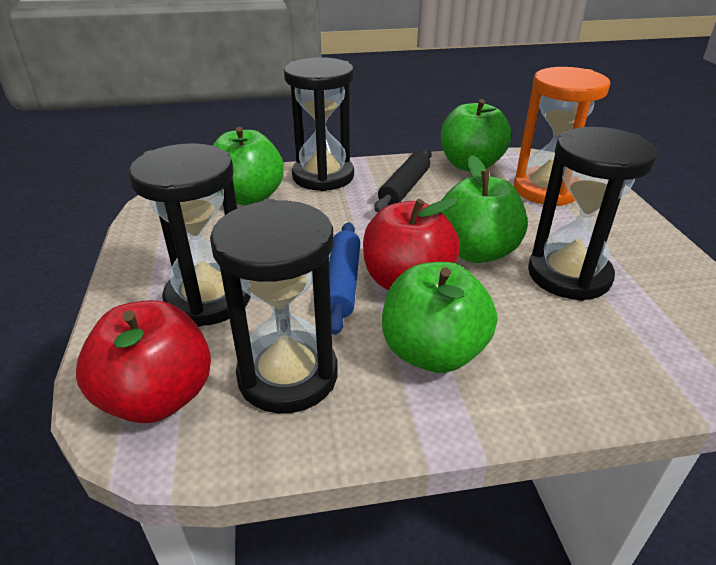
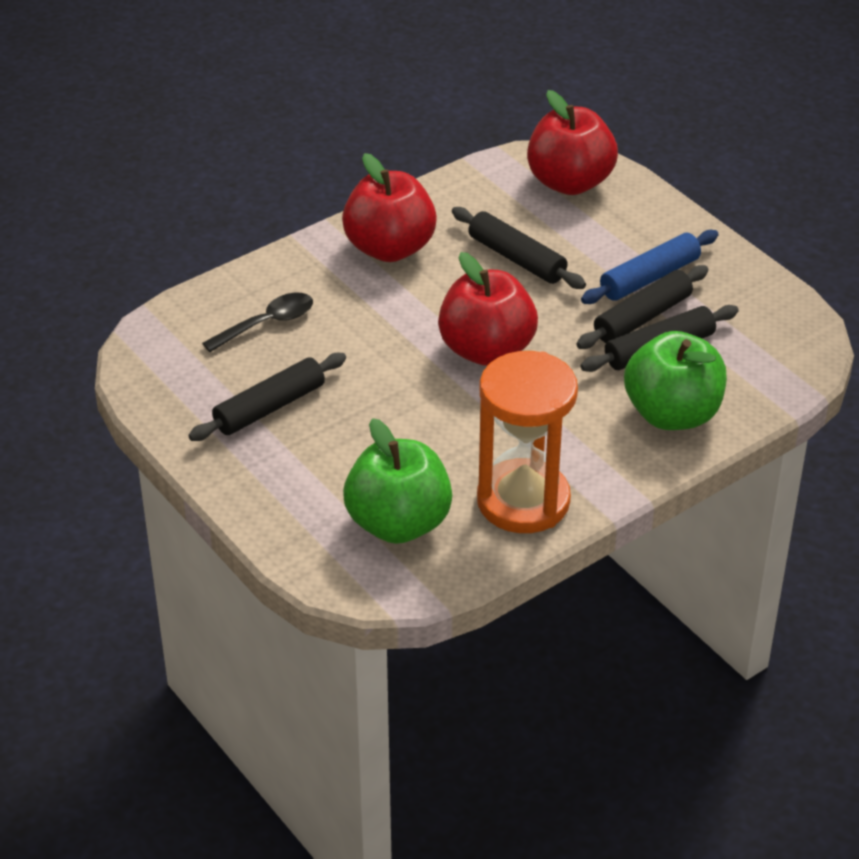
black hourglass: [128,143,251,327] [210,199,338,413] [284,57,354,191] [528,127,657,301] = 4 -> none = 0
black rolling pin: [374,149,432,212] = 1 -> [188,353,346,441] [452,207,586,289] [576,265,708,349] [580,305,739,372] = 4
black spoon: none = 0 -> [202,293,313,352] = 1
green apple: [213,127,284,205] [382,262,497,373] [441,99,511,171] [441,155,527,263] = 4 -> [343,418,452,544] [624,331,727,430] = 2
red apple: [76,300,211,423] [363,198,460,290] = 2 -> [342,153,437,262] [438,252,538,366] [527,90,618,195] = 3

